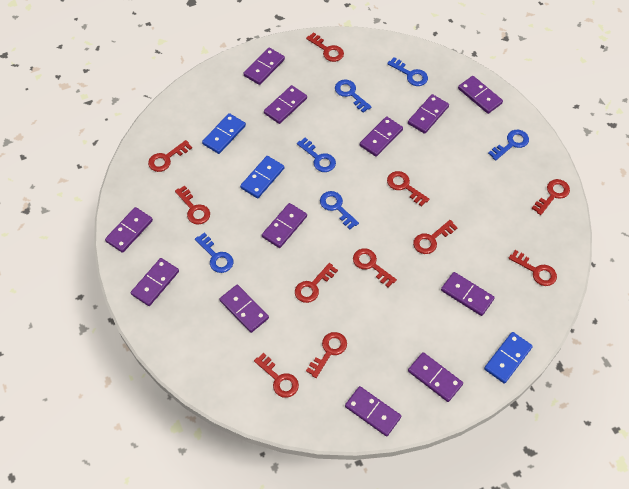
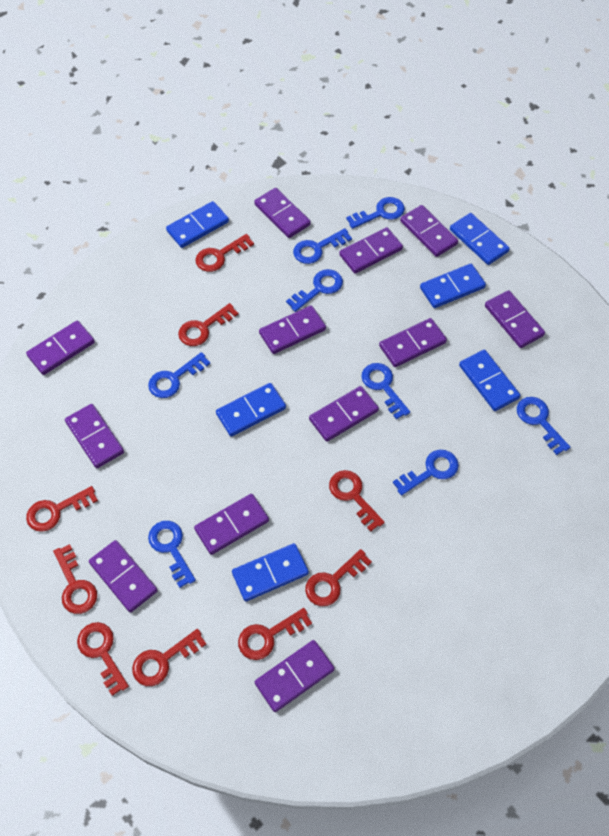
blue domino: [202,113,246,154] [240,156,284,198] [484,332,533,384] = 3 -> [166,201,229,248] [216,383,286,436] [232,543,309,602] [420,264,486,308] [450,213,510,265] [459,350,520,411] = 6
blue key: [195,233,233,273] [297,138,336,172] [320,191,359,229] [335,79,372,113] [387,57,428,86] [488,130,529,161] = 6 -> [148,352,210,398] [148,521,196,588] [286,269,343,312] [293,228,352,264] [346,197,405,229] [362,363,410,419] [393,450,459,496] [517,397,570,455] = 8
red key: [148,140,192,172] [175,185,210,225] [254,353,299,398] [295,263,338,303] [306,32,344,62] [306,332,347,378] [353,248,397,288] [387,171,430,207] [413,220,458,254] [509,250,557,286] [532,179,570,215] = 11 -> [26,486,98,532] [53,544,97,614] [77,622,129,696] [132,629,206,686] [178,303,238,346] [195,234,254,272] [238,608,312,660] [305,549,372,606] [329,470,385,532] = 9

